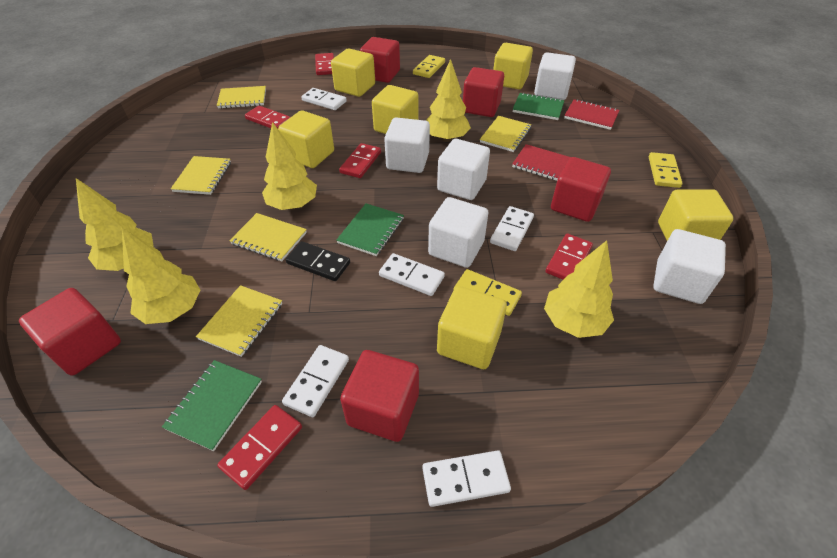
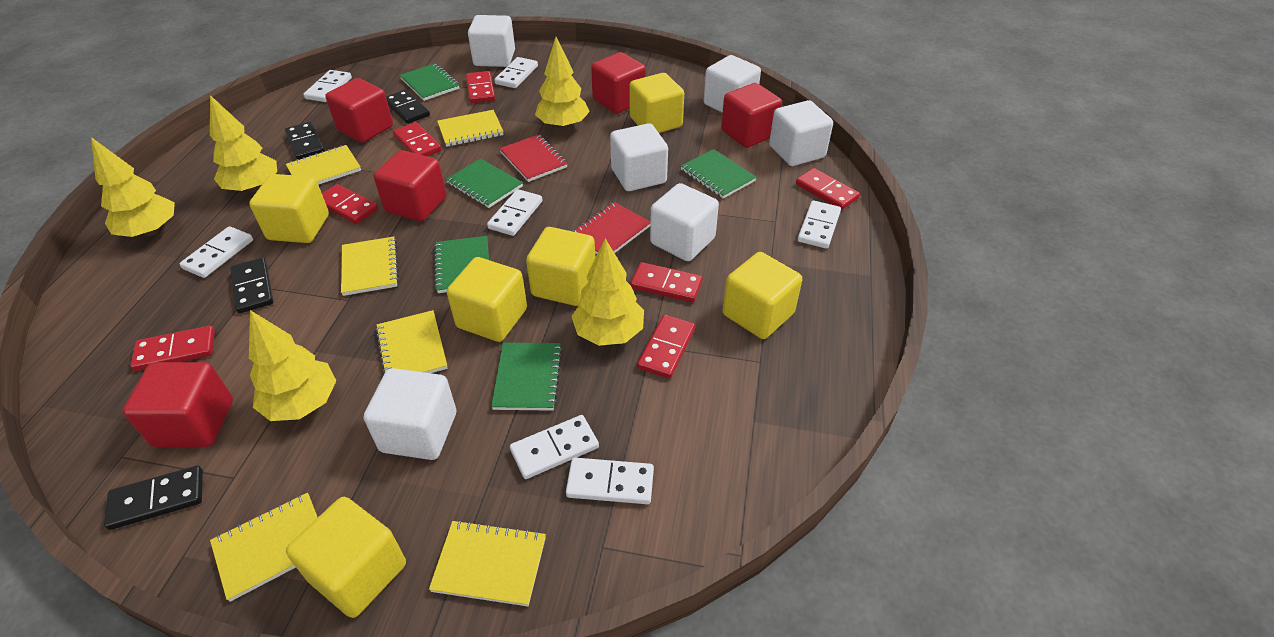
black domino: [286,241,350,281] = 1 -> [104,466,203,530] [230,258,273,313] [285,122,325,160] [386,90,430,124] = 4
green notebook: [162,360,262,451] [336,203,404,256] [513,92,564,120] = 3 -> [400,63,459,101] [434,236,489,293] [446,158,523,208] [491,342,563,411] [681,149,757,198] = 5
red domino: [217,405,302,490] [245,106,291,128] [315,53,334,75] [339,143,381,178] [546,234,593,280] = 5 -> [130,326,215,371] [322,184,378,224] [393,122,441,156] [466,71,495,103] [630,262,703,302] [637,315,695,379] [796,168,860,210] = 7
white cube: [384,117,430,173] [428,197,488,268] [437,139,490,200] [534,52,576,100] [653,229,726,304] = 5 -> [364,368,456,460] [468,15,515,67] [610,123,668,191] [650,183,719,261] [704,55,761,113] [769,100,833,166] = 6
white domino: [282,345,349,417] [301,88,347,110] [379,253,445,296] [422,450,511,507] [490,206,534,251] = 5 -> [180,226,253,278] [303,70,352,102] [487,189,542,236] [495,57,538,88] [510,415,599,479] [566,458,654,504] [798,201,841,249] = 7
yellow domino: [413,55,445,78] [453,269,522,316] [649,152,682,188] = 3 -> none = 0
yellow notebook: [171,156,231,195] [196,285,282,357] [217,86,266,109] [229,213,307,261] [480,116,531,152] = 5 -> [210,493,318,602] [286,145,361,185] [341,237,399,296] [376,310,448,373] [429,520,546,606] [437,110,504,147] = 6

